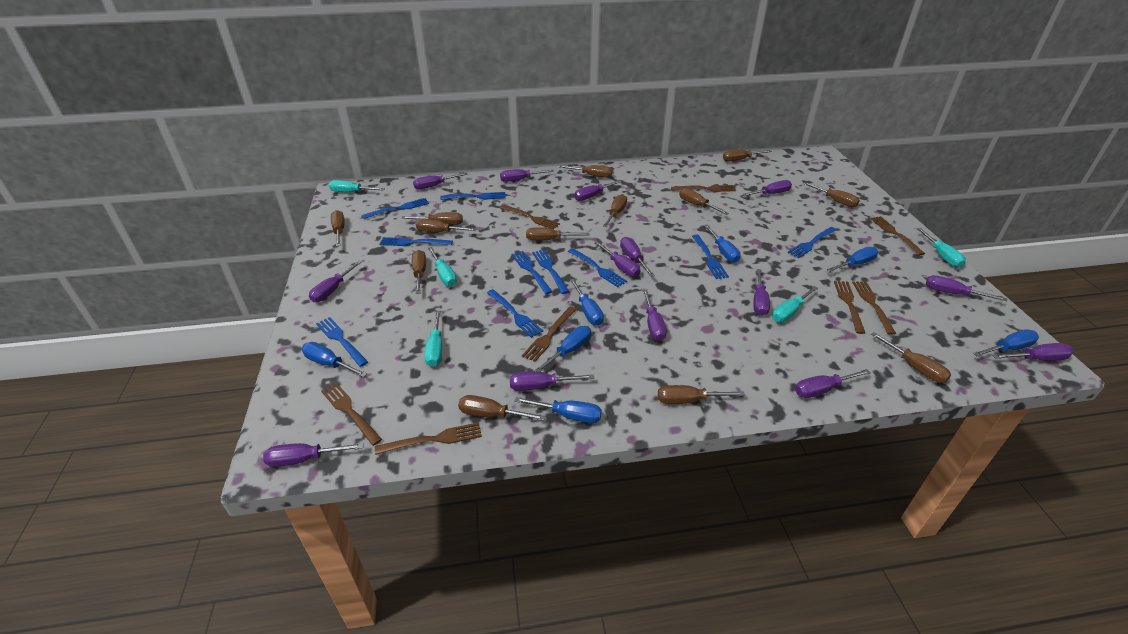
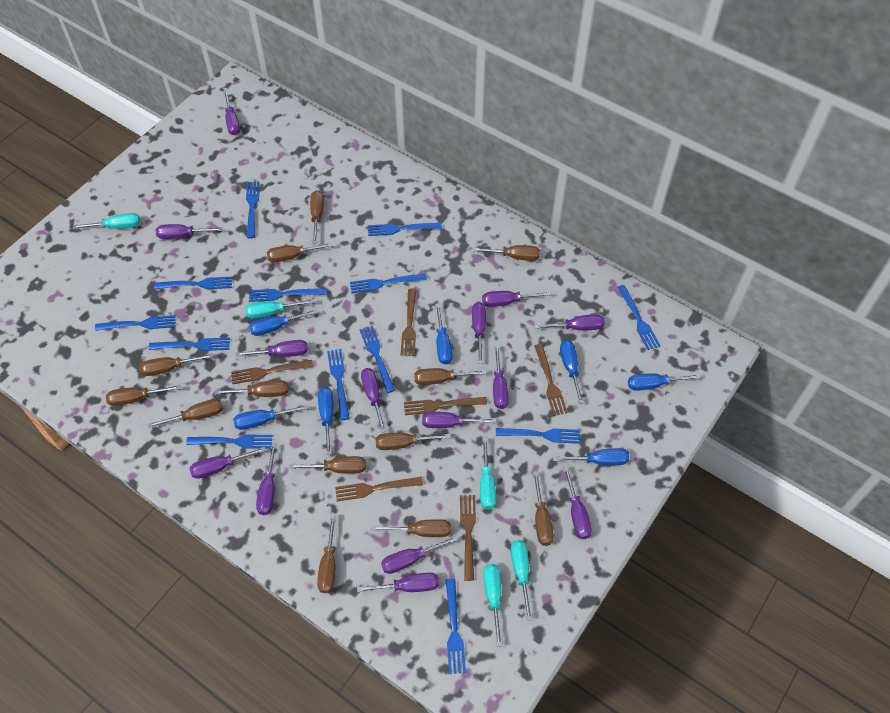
blue fork: [316,317,368,367] [362,198,429,219] [379,237,453,246] [440,192,505,200] [487,289,543,338] [511,251,553,294] [532,250,569,294] [568,248,627,287] [692,234,729,279] [788,227,837,258] = 10 -> [95,315,176,331] [148,337,230,351] [154,277,232,289] [186,435,273,449] [246,181,260,238] [249,288,327,302] [327,349,350,420] [350,274,427,293] [359,325,395,393] [368,223,442,236] [445,578,466,674] [496,428,580,444] [617,285,661,350] = 13
brown fork: [321,383,382,446] [375,422,482,455] [500,205,560,229] [522,306,577,362] [671,185,736,192] [834,281,865,334] [852,281,896,335] [870,216,925,255] = 8 -> [231,360,313,384] [335,477,423,501] [401,289,416,356] [404,397,487,415] [460,495,476,581] [534,344,568,416] = 6

